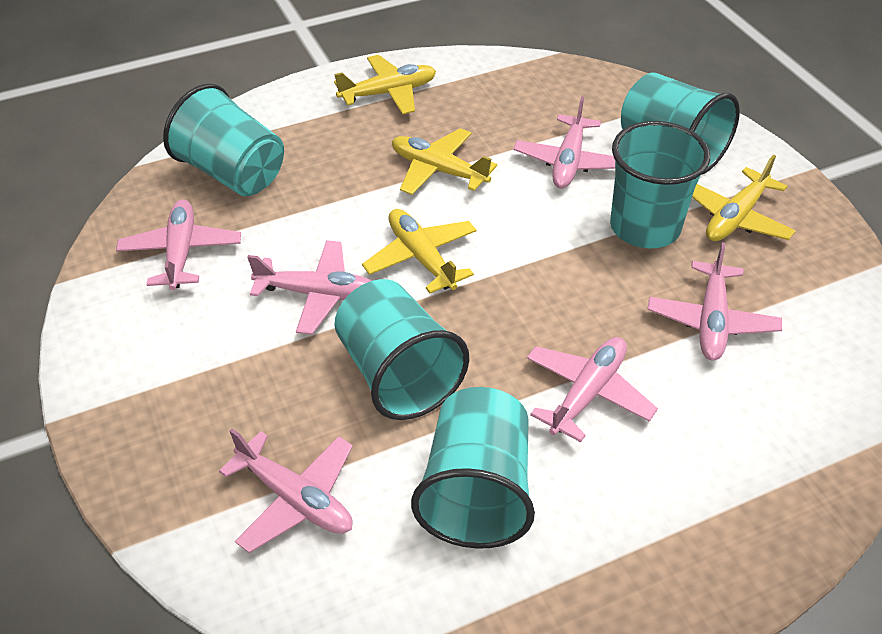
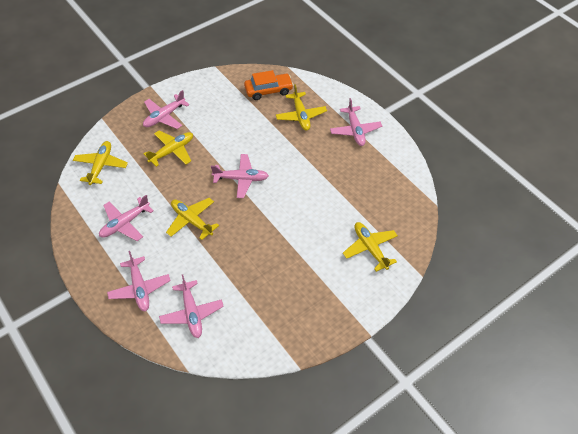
orange car: none = 0 -> [244,70,294,100] = 1
turquoise cup: [163,84,284,196] [335,279,469,420] [411,387,535,548] [610,121,710,248] [621,73,740,174] = 5 -> none = 0
yellow plane: [334,55,436,115] [362,209,477,293] [392,128,497,195] [692,155,796,241] = 4 -> [73,141,128,185] [143,130,193,167] [166,198,219,240] [276,84,327,131] [343,222,398,272] = 5

